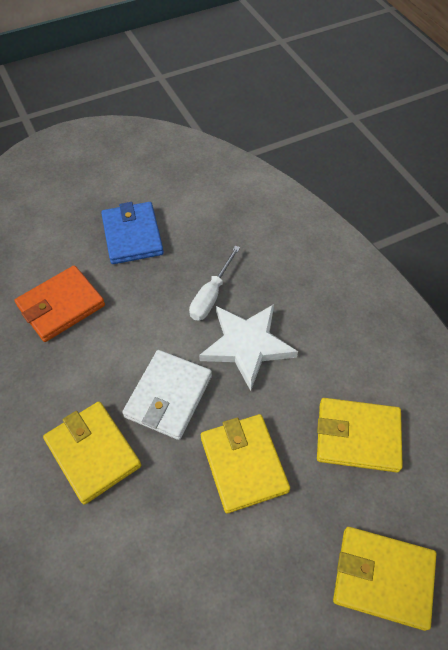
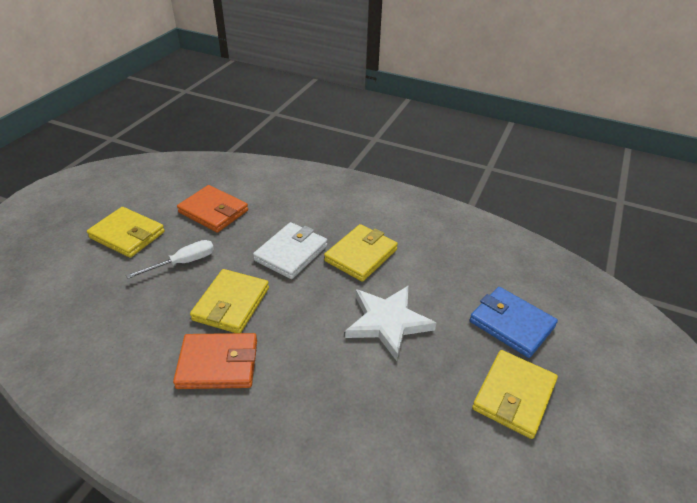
orange wallet: [15,265,105,342] = 1 -> [173,333,257,389] [177,185,248,233] = 2

